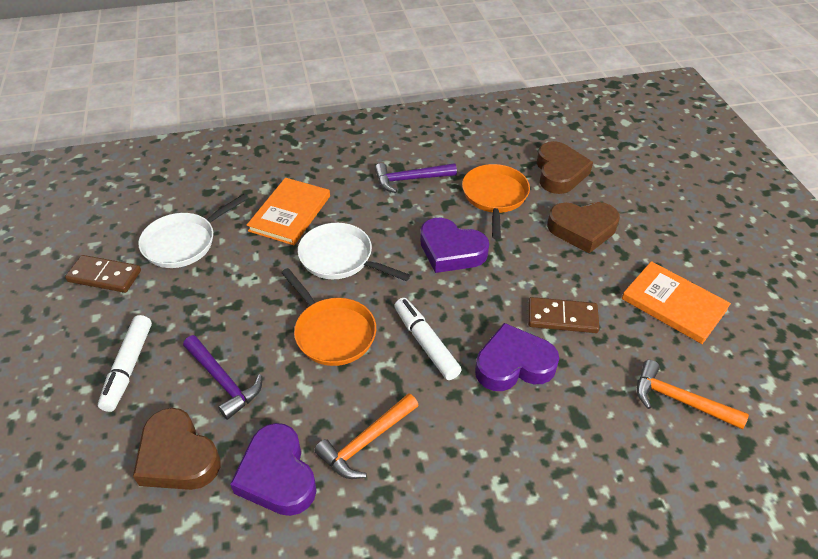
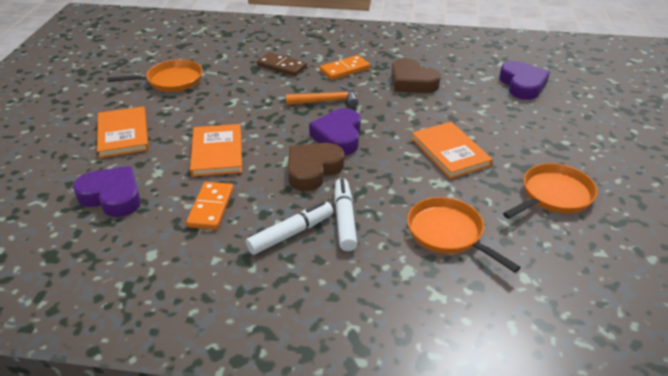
brown domino: [65,255,141,293] [528,297,600,333] = 2 -> [257,52,307,76] = 1
brown heart: [133,408,220,490] [537,141,593,194] [547,202,620,253] = 3 -> [288,143,344,191] [391,58,441,93] = 2
orange book: [247,178,330,245] [622,261,731,344] = 2 -> [97,106,149,158] [190,124,242,177] [411,122,493,179] = 3
orange domino: none = 0 -> [186,182,234,230] [320,55,370,80] = 2
orange hammer: [314,393,419,479] [636,360,749,429] = 2 -> [286,84,358,107] = 1
orange pan: [281,268,376,366] [462,164,530,239] = 2 -> [107,59,203,92] [407,197,521,273] [503,163,597,219] = 3
purple hammer: [183,335,262,420] [375,163,457,193] = 2 -> none = 0
white pan: [138,194,248,268] [298,223,410,281] = 2 -> none = 0

